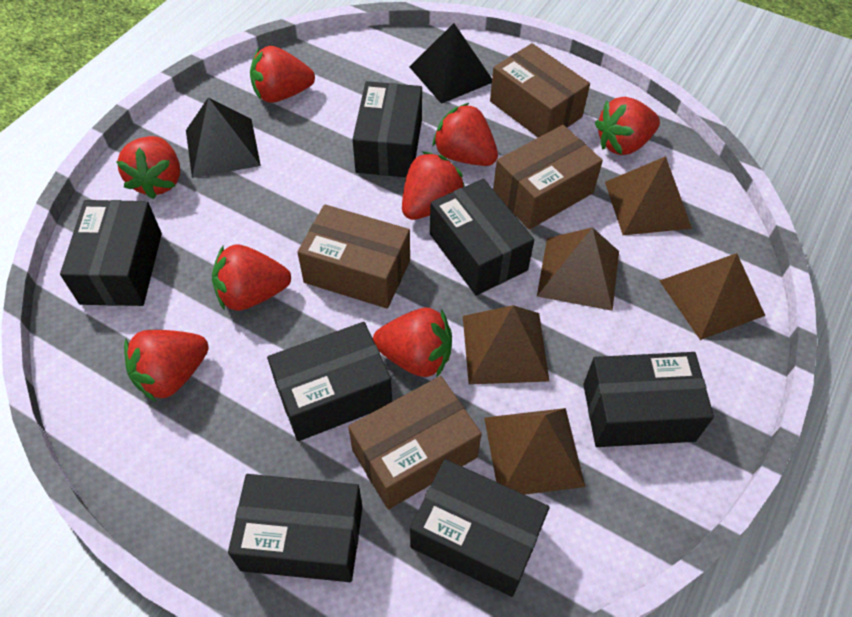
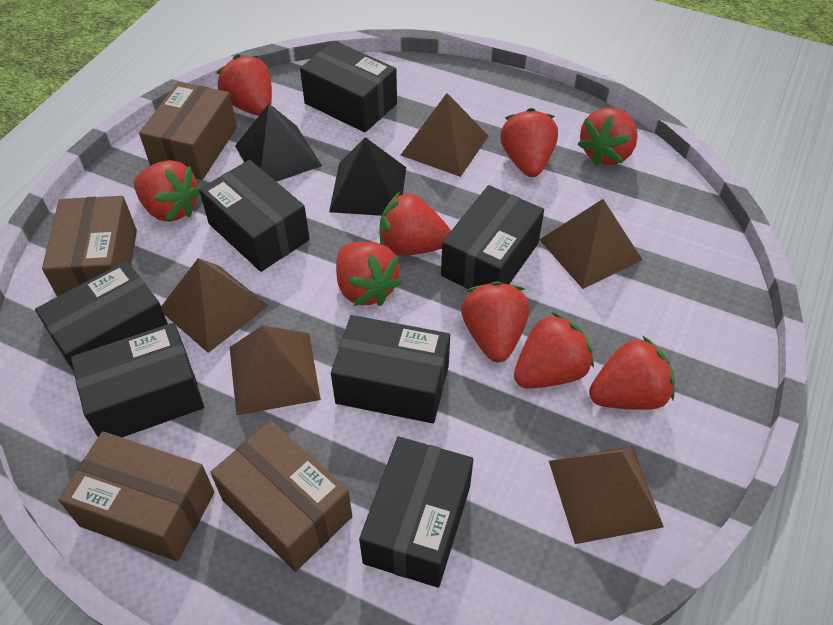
red strawberry: [116,136,180,199] [124,330,209,402] [212,245,291,311] [250,46,315,103] [373,308,452,378] [402,151,465,220] [432,103,498,166] [595,97,660,155] = 8 -> [134,160,200,222] [217,54,272,116] [336,242,403,306] [379,191,451,256] [461,282,530,362] [500,108,558,177] [514,312,594,389] [578,108,638,166] [589,336,675,410] = 9

